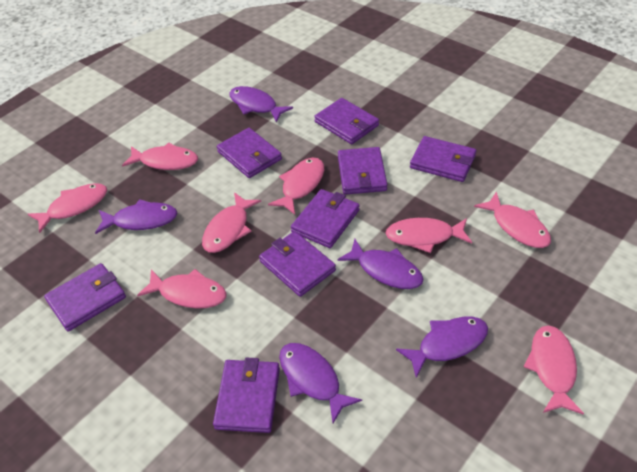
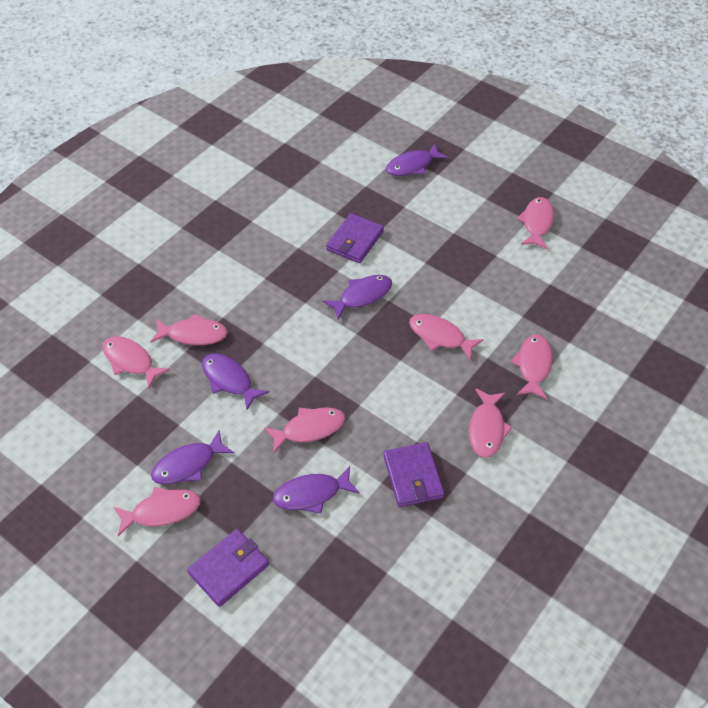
purple wallet: [44,263,126,332] [213,358,280,433] [217,128,282,178] [259,231,336,297] [291,189,360,248] [314,98,379,144] [338,147,387,195] [410,136,476,182] = 8 -> [187,529,269,607] [326,213,384,263] [383,442,445,507] = 3

